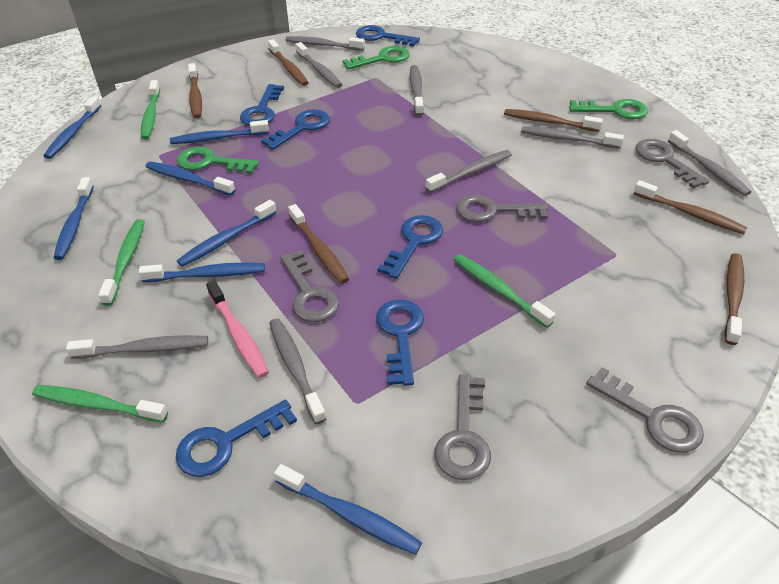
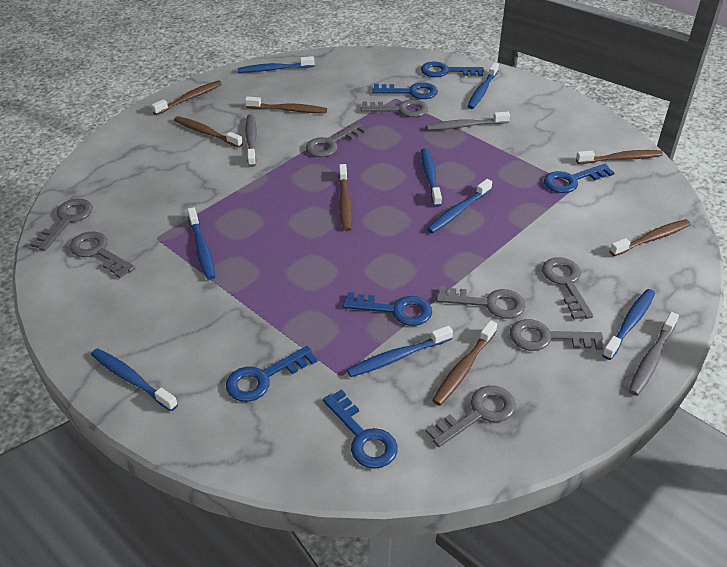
blue toothbrush: [43,96,101,159] [53,177,94,260] [138,262,265,282] [146,161,235,195] [170,120,269,144] [177,200,277,267] [274,464,422,555] = 7 -> [91,348,178,411] [187,207,216,280] [238,56,314,73] [347,326,453,377] [421,148,442,207] [427,179,492,233] [467,63,499,109] [602,289,655,360] = 8
brown toothbrush: [188,63,202,118] [268,39,309,86] [288,204,349,284] [504,109,603,132] [634,180,748,234] [725,253,744,345] = 6 -> [151,81,222,115] [174,116,243,148] [245,96,327,113] [339,164,352,231] [432,320,497,406] [576,150,663,164] [610,219,691,256] = 7
green key: [177,147,259,174] [343,46,410,70] [569,99,648,119] = 3 -> none = 0
green toothbrush: [32,385,168,423] [98,219,145,306] [141,80,160,140] [454,254,555,328] = 4 -> none = 0
grey key: [280,250,339,322] [434,374,491,480] [456,195,548,222] [586,367,704,453] [635,139,709,188] = 5 -> [30,199,93,251] [70,232,135,278] [306,123,367,157] [361,100,428,117] [425,386,516,447] [436,286,526,319] [510,319,603,351] [542,257,593,320] = 8
grey toothbrush: [66,335,208,359] [269,318,326,424] [285,36,365,51] [295,42,342,88] [410,65,424,116] [426,150,512,193] [521,126,624,149] [668,130,752,196] = 8 -> [245,114,257,167] [426,111,510,130] [629,312,679,396] = 3
pink toothbrush: [206,280,269,378] = 1 -> none = 0

